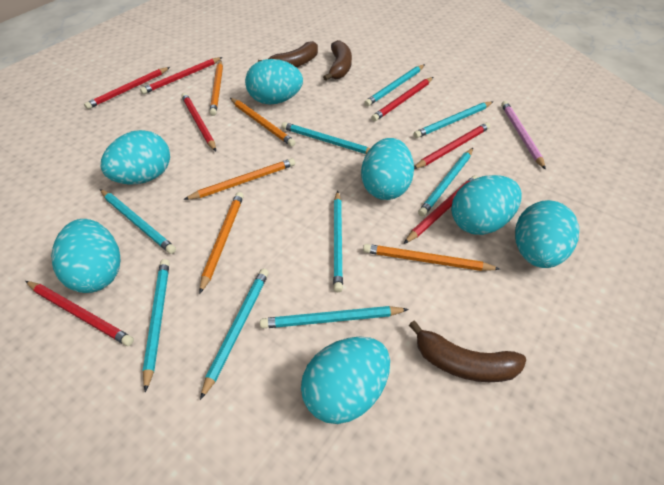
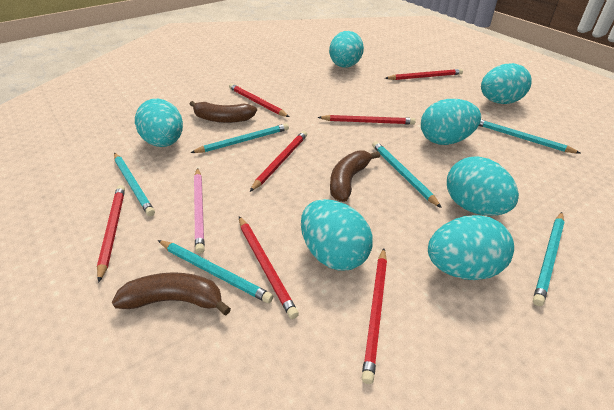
orange pencil: [183,158,295,200] [199,192,244,294] [210,60,223,116] [230,98,296,146] [363,244,500,271] = 5 -> none = 0
turquoise pencil: [100,189,176,254] [143,259,170,392] [200,269,269,400] [260,306,409,329] [281,122,370,154] [333,191,343,292] [364,64,425,106] [413,101,493,138] [418,148,473,217] = 9 -> [114,153,155,216] [158,240,273,303] [190,123,289,153] [372,141,442,208] [479,119,580,153] [533,212,565,306] = 6

